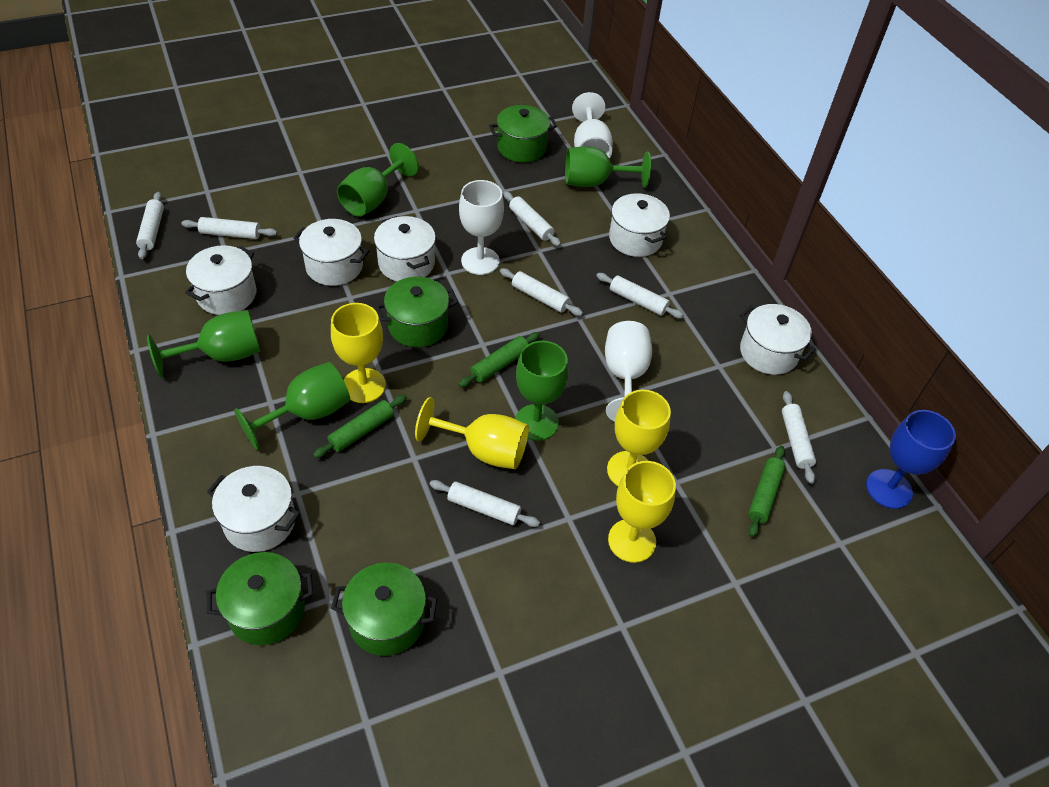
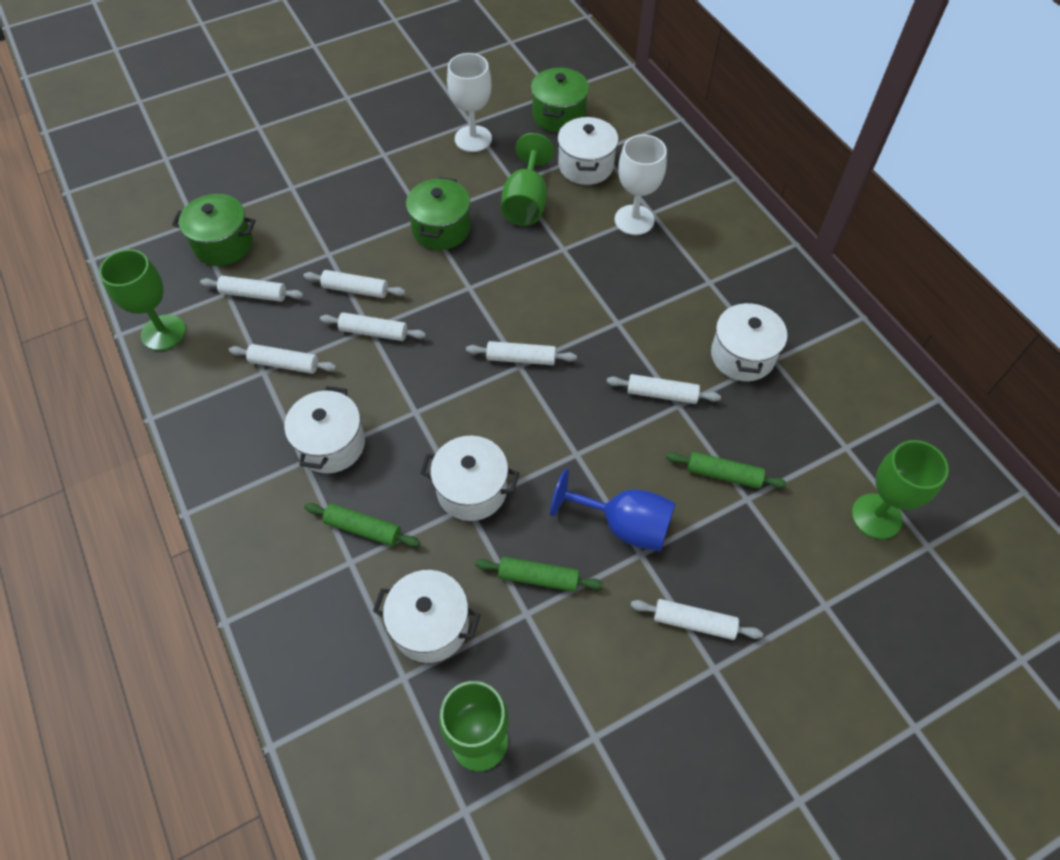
green goblet: [147,310,260,378] [234,362,350,450] [337,143,419,217] [515,341,568,441] [565,146,651,188] = 5 -> [99,249,186,351] [439,681,509,771] [501,133,554,226] [852,440,949,539] = 4
green pot: [207,552,313,645] [331,563,438,656] [375,277,458,347] [489,105,557,163] = 4 -> [172,194,256,266] [406,177,470,250] [531,67,589,133] = 3
white goblet: [459,180,504,275] [572,92,613,159] [605,321,652,422] = 3 -> [447,53,492,152] [615,135,667,235] = 2
white pot: [185,245,257,315] [207,466,300,552] [293,219,369,286] [374,216,436,281] [609,193,670,257] [740,304,816,375] = 6 -> [284,386,365,473] [373,570,481,663] [420,436,519,521] [558,117,619,185] [711,300,787,381] = 5
yellow goblet: [331,303,386,403] [415,397,529,469] [607,390,671,486] [608,461,676,563] = 4 -> none = 0

